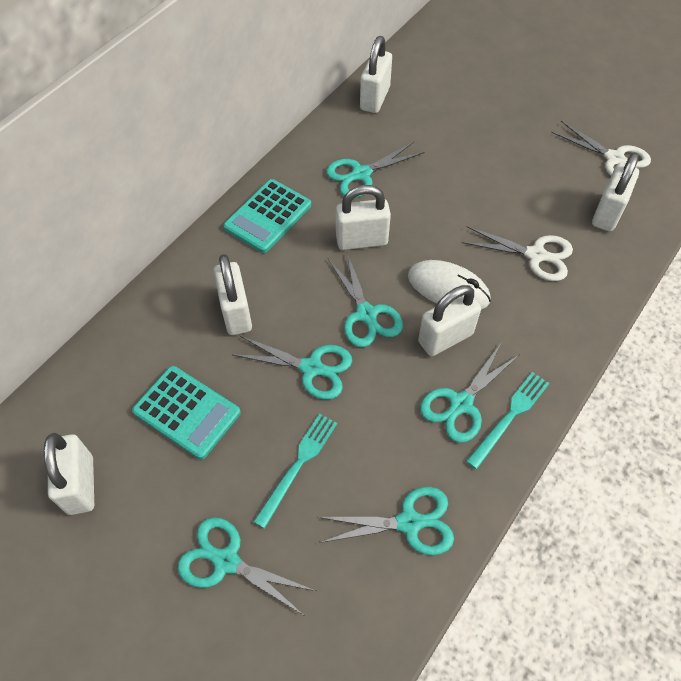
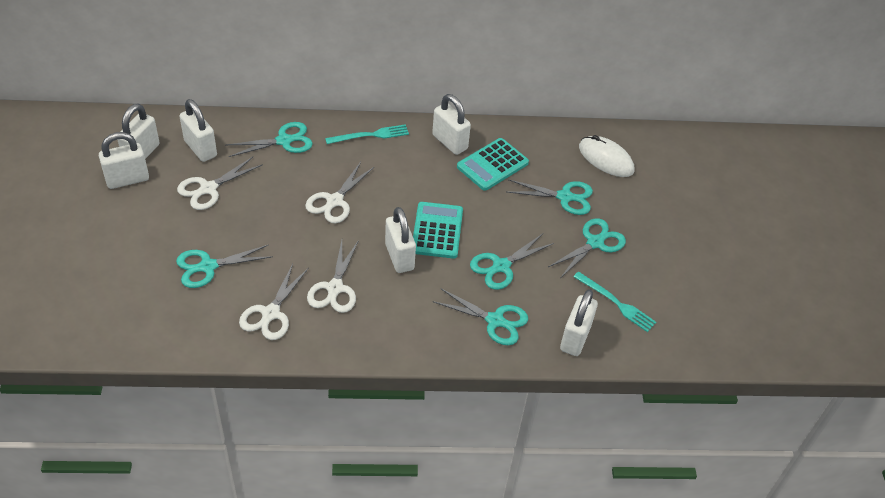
white scissors: [461,226,573,281] [551,121,651,179] = 2 -> [177,157,263,210] [239,264,309,340] [305,162,375,223] [307,240,359,313] = 4

